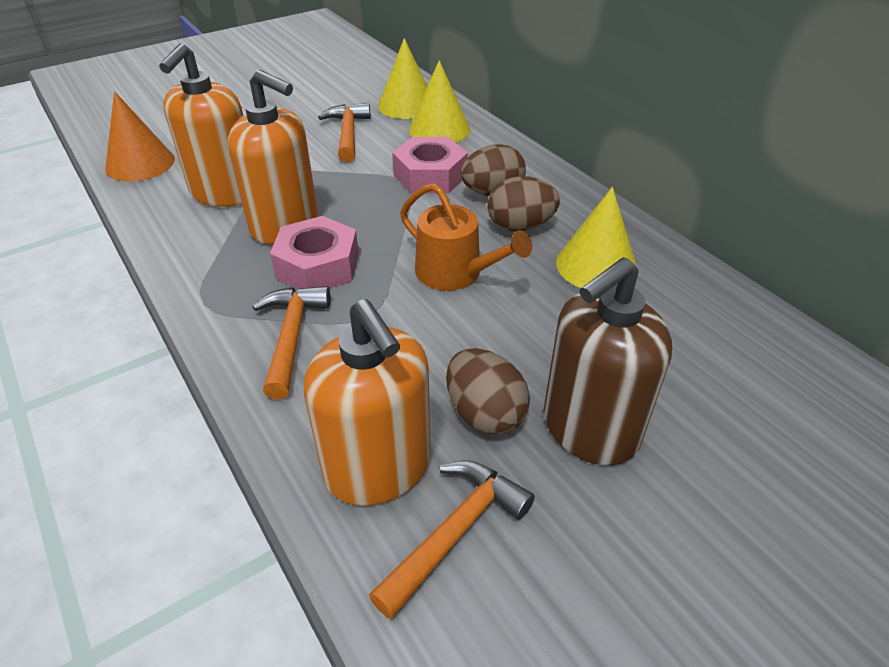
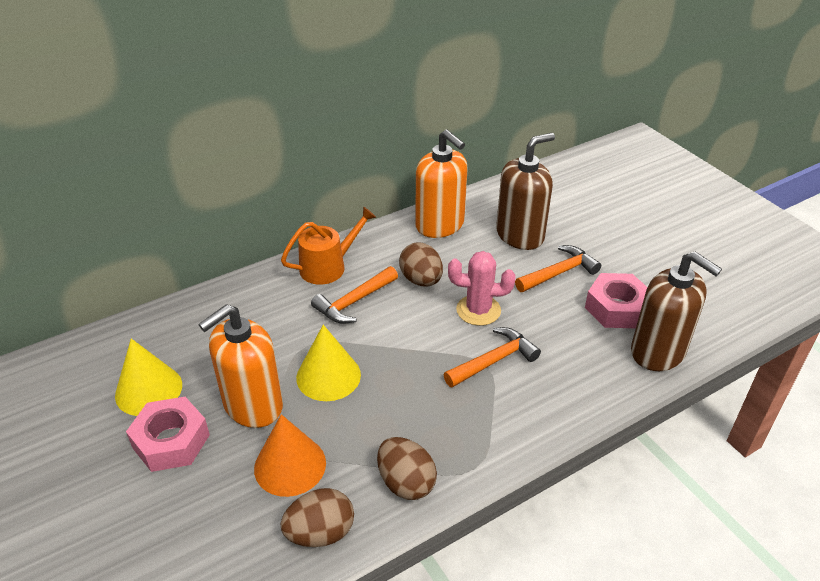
brown soap dispenser: [543,257,672,465] = 1 -> [496,133,555,250] [631,252,722,371] = 2
orange soap dispenser: [159,43,243,207] [228,70,318,245] [304,299,431,506] = 3 -> [199,304,283,428] [415,130,468,238] = 2
pink cactus: none = 0 -> [448,251,516,326] = 1
yellow cone: [378,38,427,119] [409,60,470,143] [556,187,637,288] = 3 -> [115,338,182,416] [296,325,361,401] = 2

